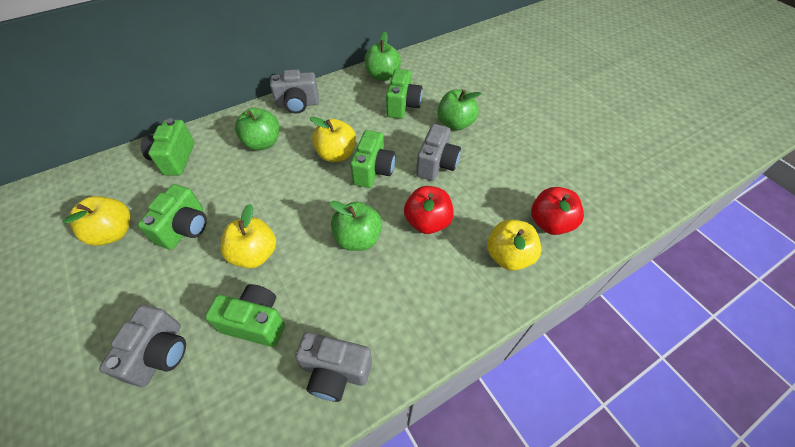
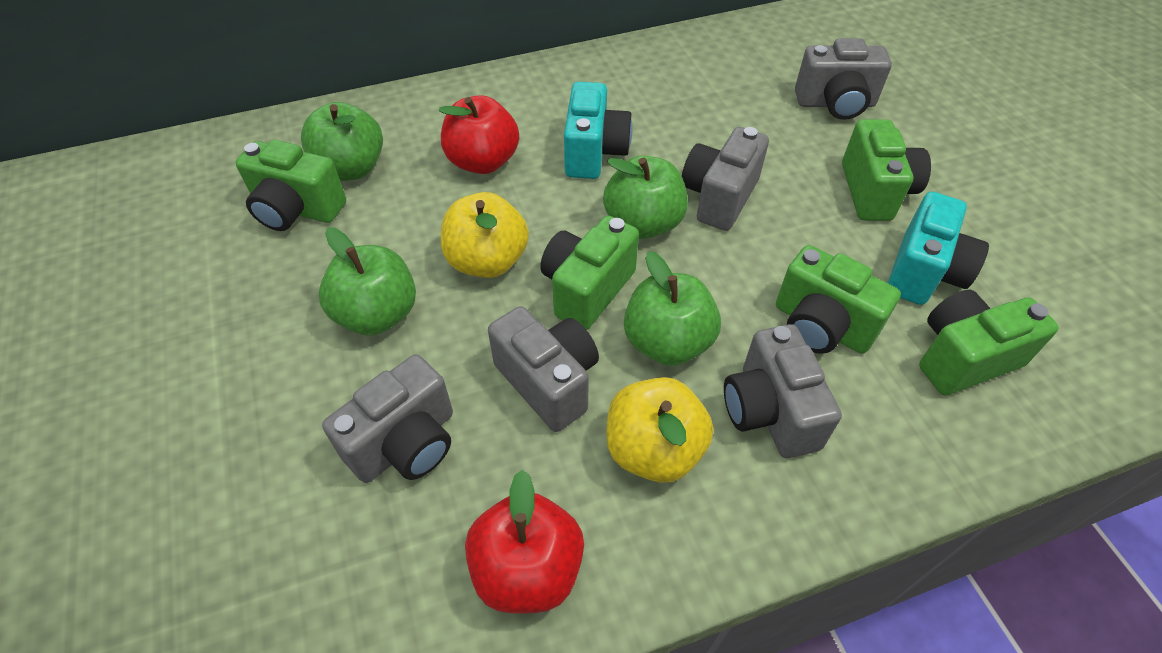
grey camera: [99,305,186,387] [270,69,319,114] [295,332,372,402] [416,124,461,181] = 4 -> [322,354,453,483] [488,306,599,432] [682,127,769,231] [724,324,842,458] [795,38,892,120] = 5
turquoise camera: none = 0 -> [564,82,633,179] [888,192,989,305] = 2
yellow apple: [63,196,131,246] [220,204,276,268] [310,117,356,162] [487,219,542,271] = 4 -> [441,192,529,278] [606,377,713,483] = 2

